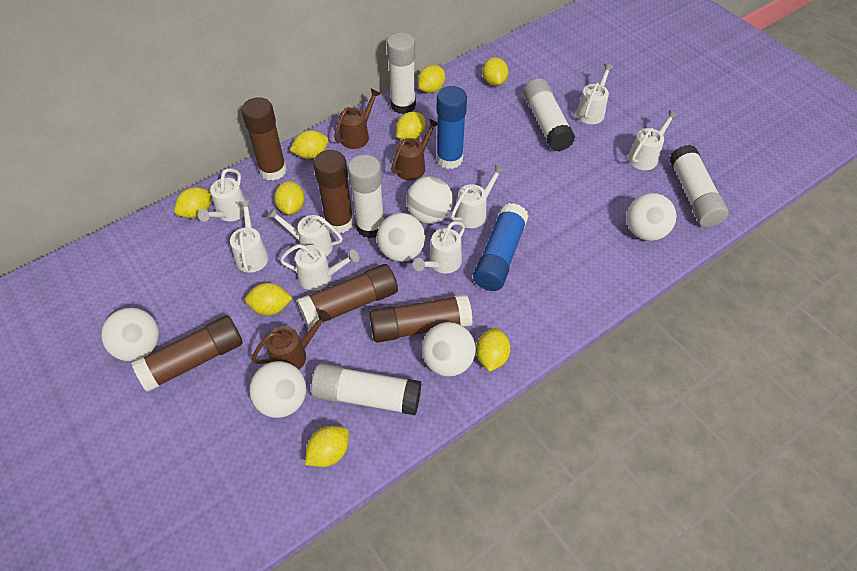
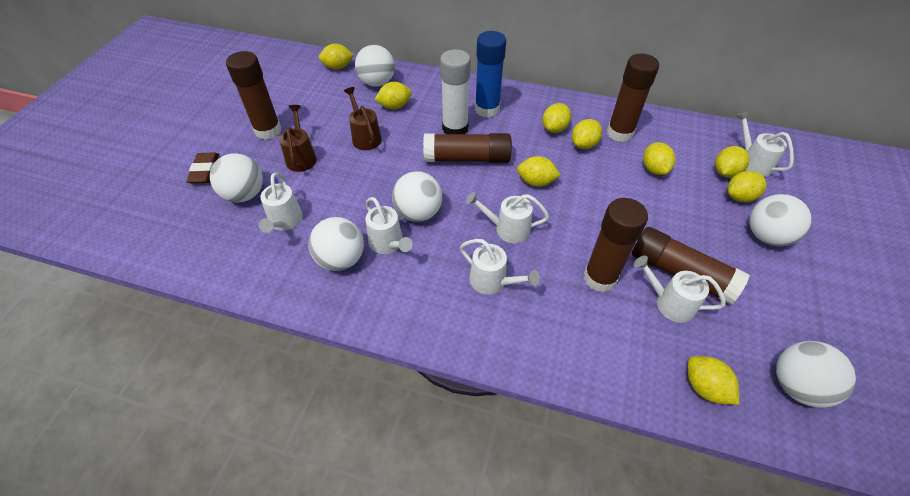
blue glue stick: [437,86,467,169] [473,203,529,291] = 2 -> [475,31,506,118] = 1
brown eraser: none = 0 -> [186,152,219,184] = 1
brown watering can: [251,310,331,370] [334,89,381,149] [391,118,438,181] = 3 -> [279,105,317,172] [344,87,382,150] = 2
white glue stick: [311,363,421,415] [348,155,384,238] [387,32,416,114] [524,78,575,151] [669,145,729,227] = 5 -> [440,49,471,134] = 1
white watering can: [198,168,245,222] [230,201,269,273] [267,207,343,256] [280,244,359,291] [413,221,465,273] [451,165,505,228] [576,64,614,124] [628,110,679,170] = 8 -> [259,173,303,233] [365,197,413,254] [460,239,540,294] [466,192,549,243] [634,255,726,323] [737,111,794,177] = 6

